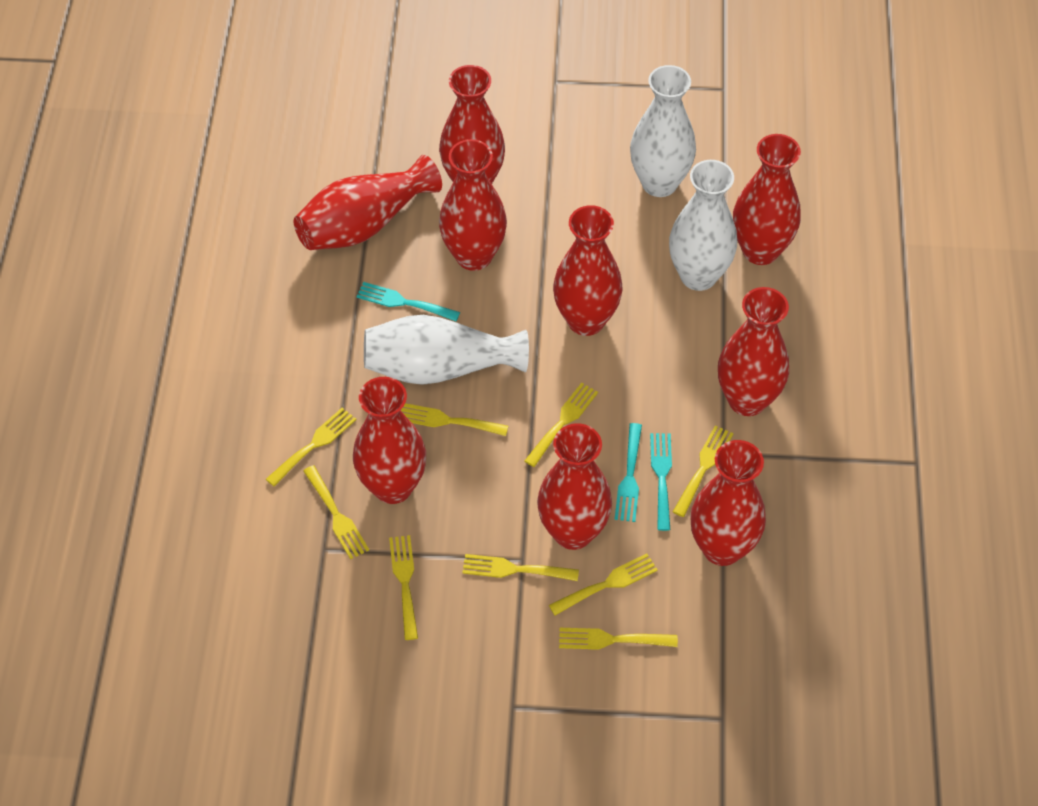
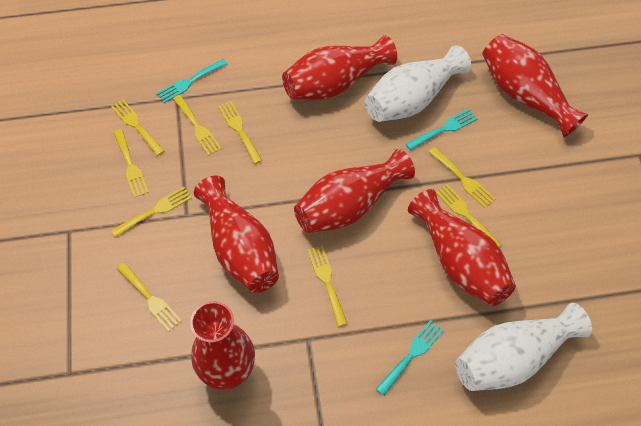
red vase: [294,155,442,250] [353,377,426,504] [439,65,505,184] [439,139,507,271] [537,423,612,550] [553,205,623,336] [690,440,766,566] [718,287,789,416] [733,134,801,265] = 9 -> [190,301,255,390] [194,175,279,293] [282,35,397,100] [294,149,415,233] [408,189,516,306] [482,34,588,137] = 6
white vase: [364,315,529,385] [630,65,696,197] [669,160,737,291] = 3 -> [365,45,471,122] [455,303,592,391] = 2

